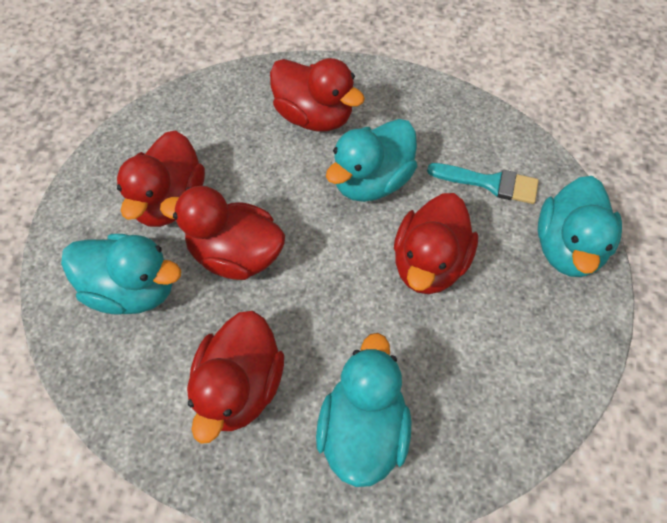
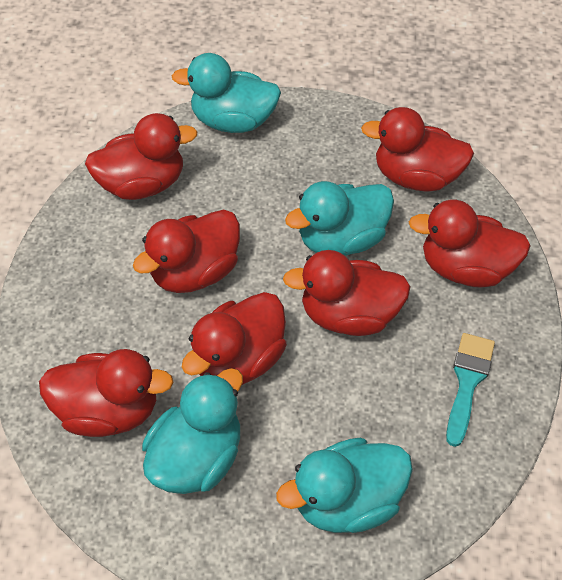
red duck: [117,130,205,227] [160,186,285,280] [187,311,284,444] [270,58,365,131] [394,193,478,294] = 5 -> [39,349,174,437] [85,113,197,200] [133,210,240,293] [182,292,287,385] [283,250,411,336] [361,107,474,192] [409,200,531,287] = 7

